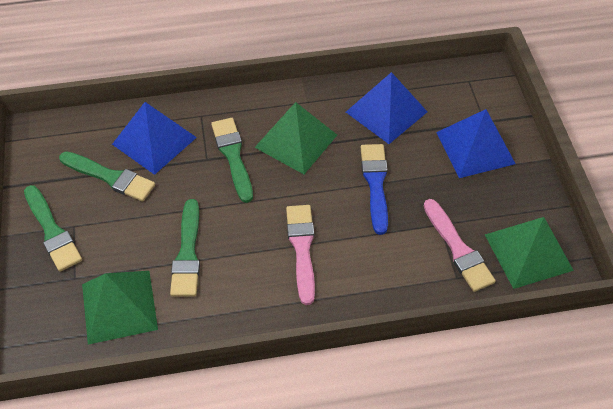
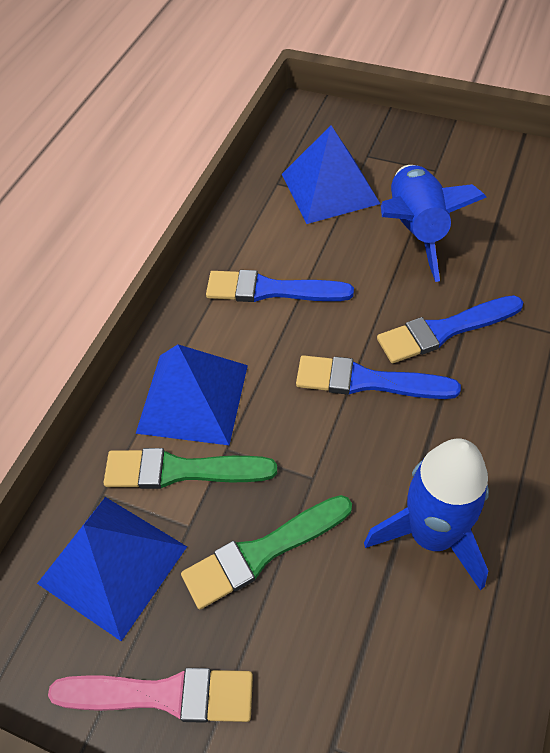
blue brush: [361,144,388,235] = 1 -> [206,270,354,302] [296,355,461,399] [377,295,523,363] = 3
blue rocket: none = 0 -> [364,438,489,591] [381,165,486,282] = 2
green brush: [24,185,82,272] [59,151,155,202] [170,199,200,297] [211,118,253,203] = 4 -> [104,448,277,489] [181,495,352,609] = 2
green pyramid: [82,271,158,345] [255,102,337,174] [485,217,574,289] = 3 -> none = 0
pink brush: [286,205,315,305] [424,199,496,292] = 2 -> [48,668,253,723] = 1

